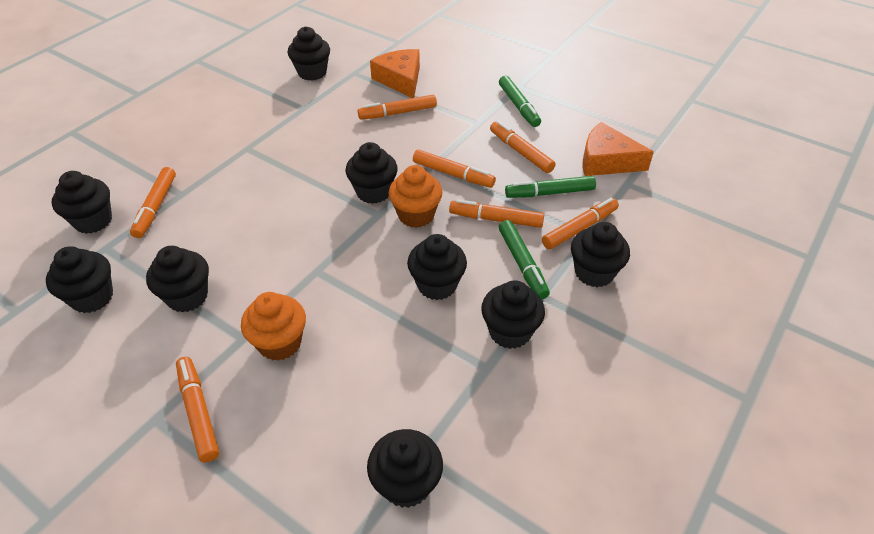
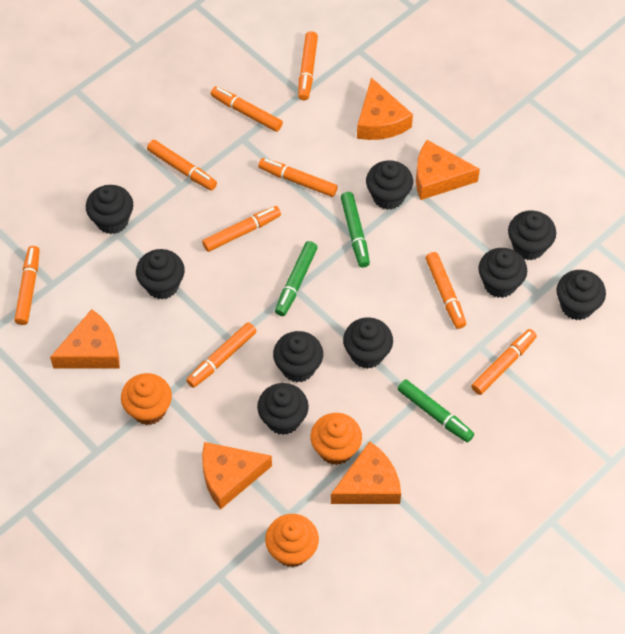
orange cheese: [370,49,420,98] [582,122,654,176] = 2 -> [50,309,120,369] [202,442,272,509] [331,441,401,504] [357,78,413,140] [416,140,480,200] = 5
orange cupcake: [241,292,306,361] [389,165,442,228] = 2 -> [121,373,172,425] [265,514,319,567] [311,413,362,465] = 3
orange marker: [130,167,176,238] [176,357,219,463] [358,95,437,120] [413,150,496,188] [449,199,544,228] [490,121,556,173] [542,198,619,249] = 7 -> [14,246,40,325] [147,140,217,191] [186,322,256,388] [202,206,281,252] [211,86,283,132] [258,158,338,197] [298,31,318,100] [425,252,466,329] [471,329,537,395] = 9

